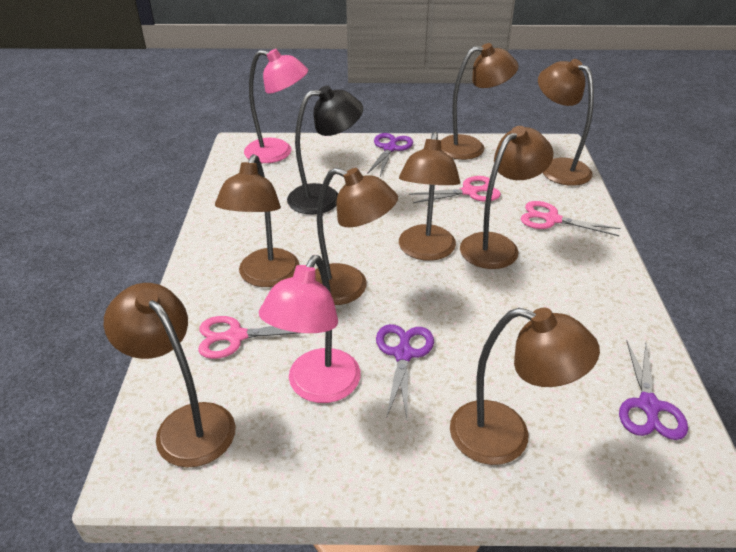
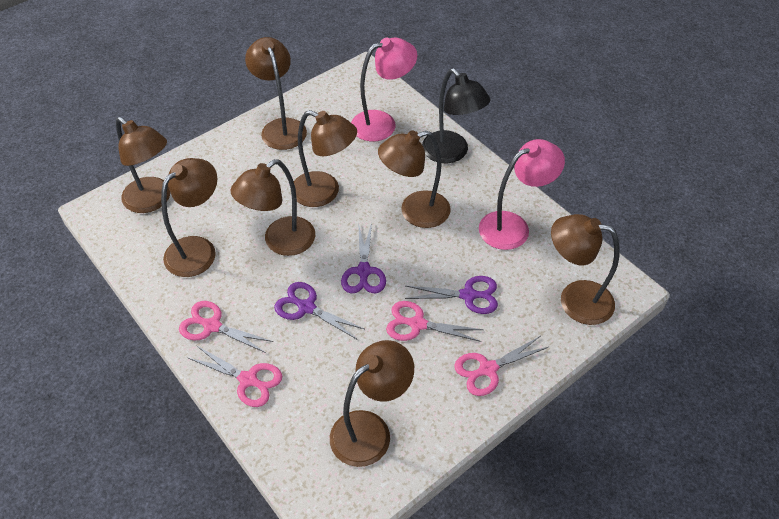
pink scissors: [198,316,299,359] [409,176,501,203] [520,201,620,236] = 3 -> [179,301,273,353] [188,345,282,407] [386,301,484,342] [454,336,548,396] = 4

